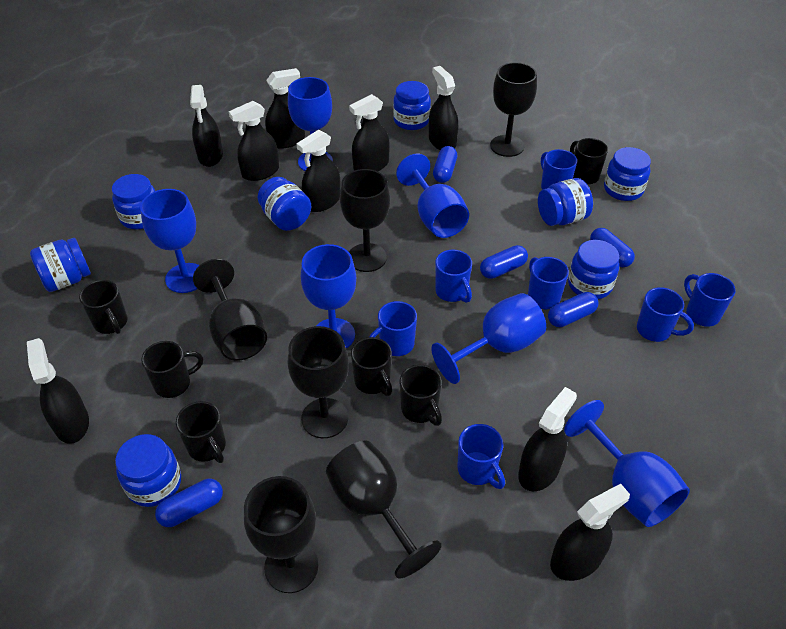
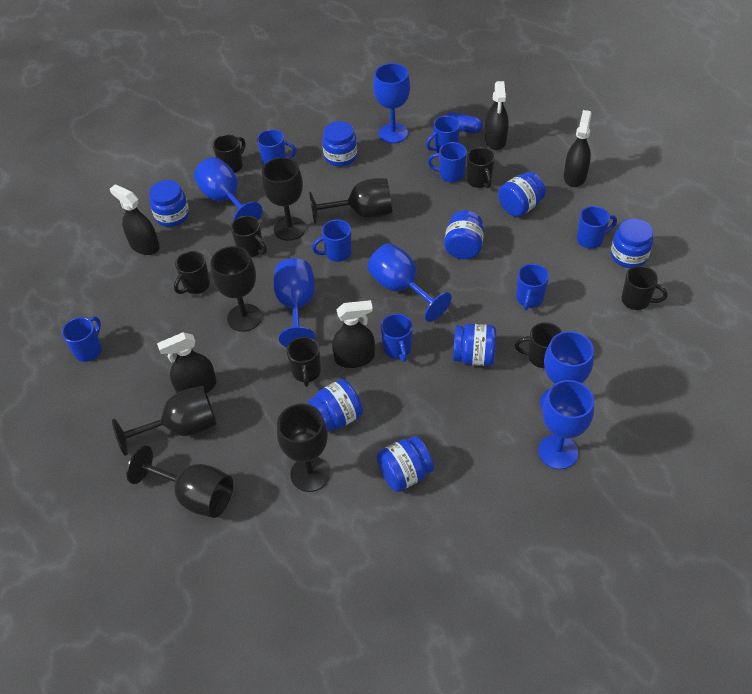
black mug: [79,280,127,334] [141,341,203,398] [176,401,226,463] [351,337,392,396] [400,365,442,426] [570,138,608,185] = 6 -> [174,251,210,294] [213,135,245,173] [231,216,267,257] [286,337,321,387] [467,147,495,188] [515,322,562,368] [622,266,668,310] = 7
black spray bottle: [27,338,89,444] [190,85,223,167] [228,101,279,181] [265,68,305,149] [296,130,341,212] [349,94,390,171] [429,66,458,150] [518,387,577,491] [550,484,630,581] = 9 -> [110,184,160,255] [157,332,217,393] [332,300,375,368] [485,81,508,150] [564,110,592,187] = 5
blue capsule: [155,479,223,527] [433,146,457,183] [480,245,528,279] [548,292,599,327] [590,228,635,267] = 5 -> [446,112,483,134] = 1
blue mug: [369,301,417,356] [435,250,472,303] [457,424,505,489] [528,257,569,309] [541,149,577,190] [637,287,694,342] [684,273,736,327] = 7 -> [62,316,102,362] [257,129,297,165] [312,219,352,262] [380,314,413,362] [426,116,460,153] [427,142,467,182] [516,264,549,310] [577,206,617,249] = 8

